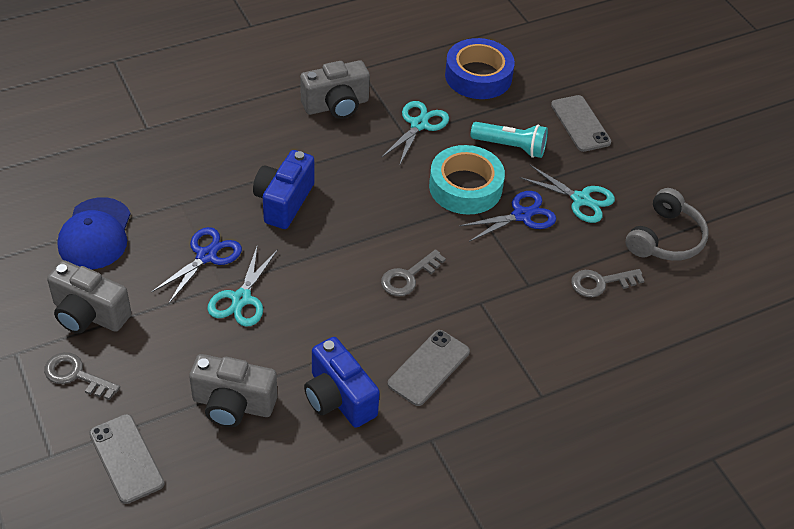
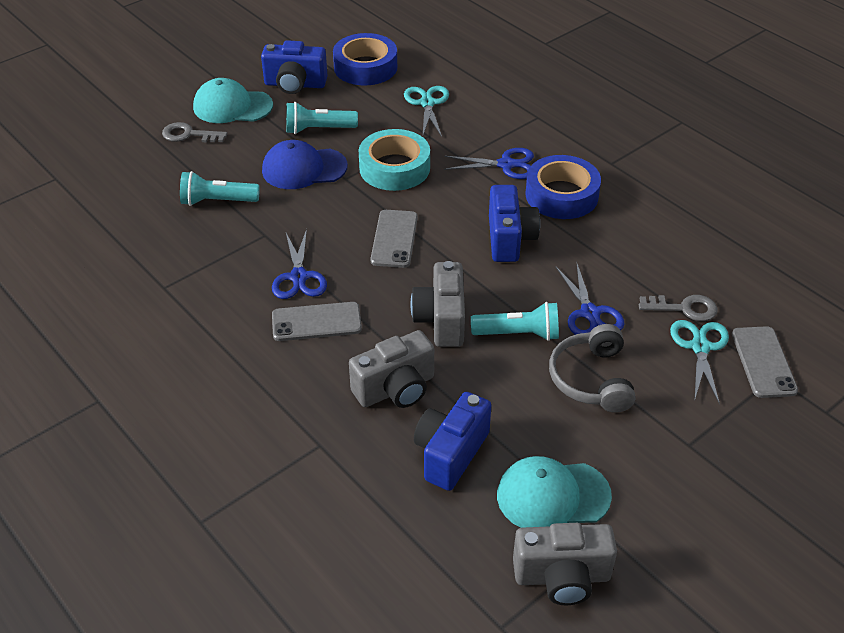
blue camera: [253,150,314,229] [304,337,380,428] = 2 -> [261,40,327,94] [414,392,491,491] [489,185,540,262] = 3
blue scissors: [151,227,242,304] [459,191,556,242] = 2 -> [272,229,327,299] [444,148,534,179] [556,264,624,335] = 3
blue tape: [445,38,515,99] = 1 -> [333,33,397,85] [525,155,601,219] = 2
grey key: [44,352,120,400] [381,249,446,296] [571,269,645,297] = 3 -> [162,122,228,142] [639,295,717,321] = 2
turquoise cap: none = 0 -> [193,78,273,123] [497,456,612,528] = 2
turquoise flashlight: [471,122,548,158] = 1 -> [180,171,260,206] [286,102,358,134] [471,302,559,341] = 3
turquoise scissors: [207,247,278,327] [381,101,449,166] [520,165,615,223] = 3 -> [404,86,449,137] [670,320,729,404] = 2

